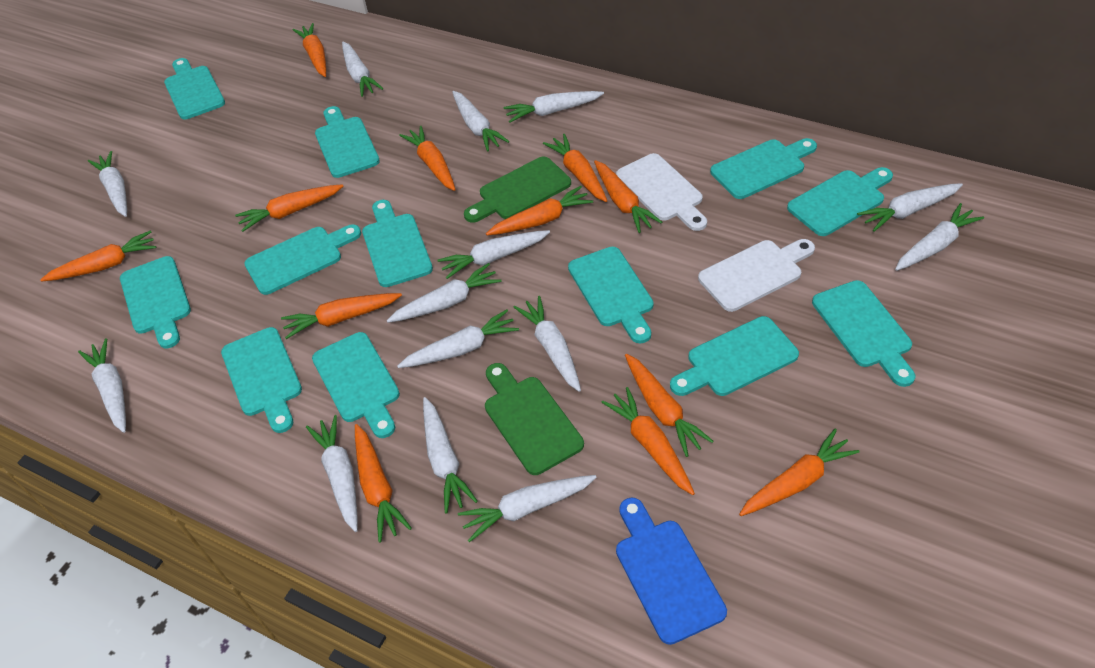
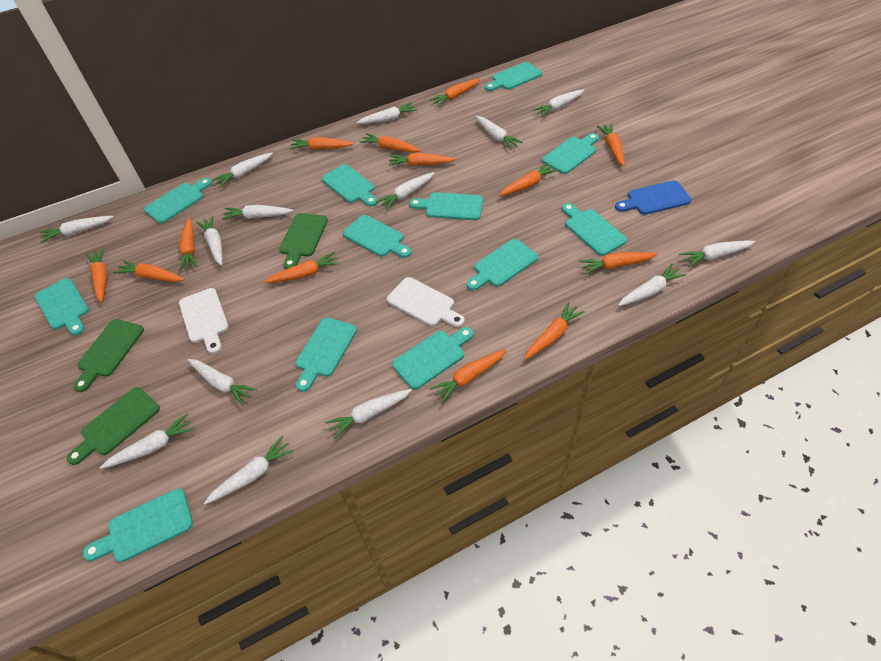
green cutting board: [464,156,571,223] [485,363,584,475] = 2 -> [67,387,160,465] [74,319,144,392] [280,213,328,269] = 3
orange carrot: [40,231,156,282] [235,184,343,232] [281,293,402,339] [293,23,326,77] [355,424,412,543] [399,126,456,191] [486,186,593,235] [543,134,607,202] [594,160,662,233] [601,387,695,495] [625,354,714,457] [739,429,860,516] = 12 -> [86,248,107,303] [114,260,185,282] [179,218,197,271] [263,252,340,283] [289,137,354,150] [360,133,422,152] [389,153,456,166] [429,79,480,107] [429,349,506,403] [499,162,558,196] [524,302,585,360] [579,252,658,275] [597,124,625,166] = 13

